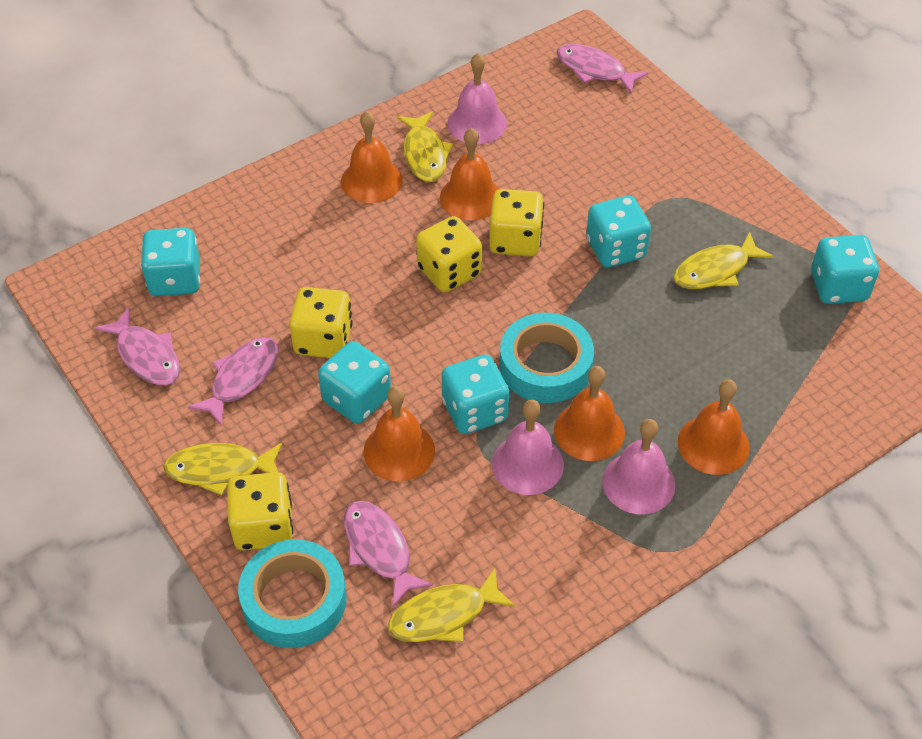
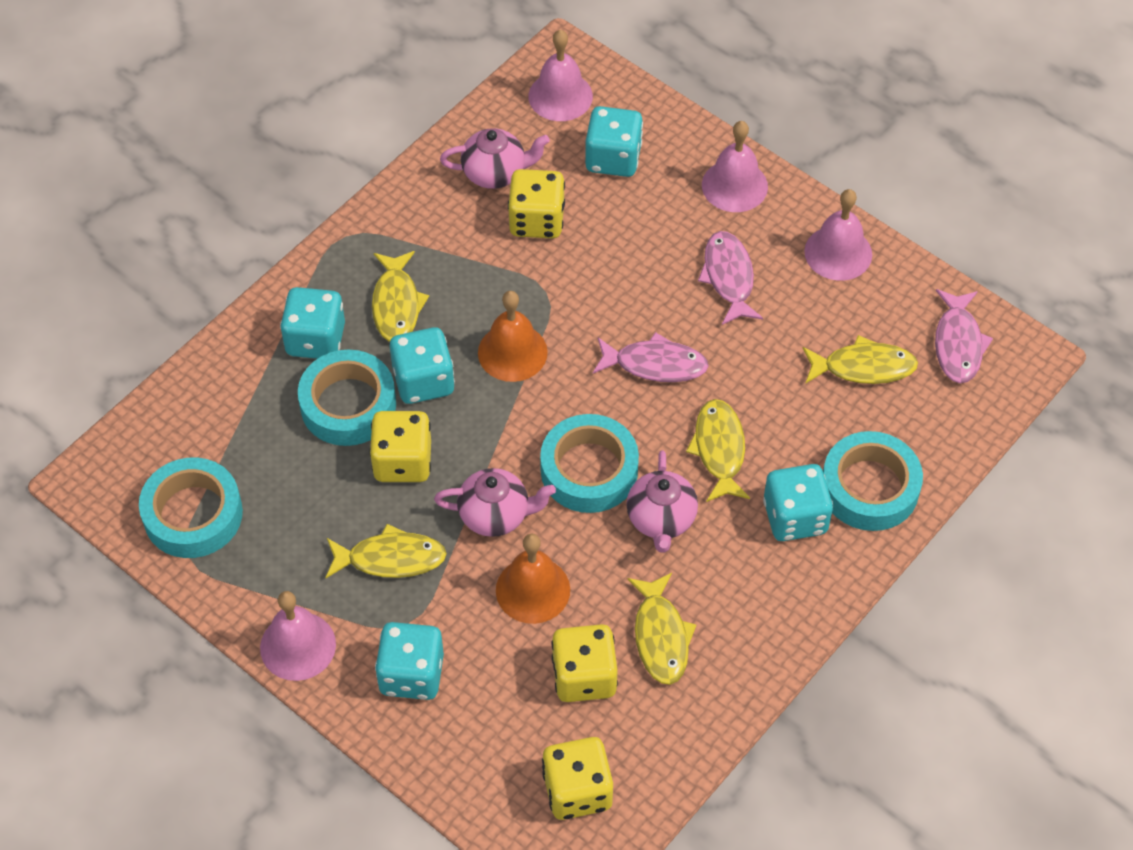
orange bell: [341,111,403,203] [363,386,435,481] [440,128,499,220] [554,366,625,461] [678,379,750,475] = 5 -> [478,291,548,382] [496,534,570,624] = 2
pink bell: [447,53,507,144] [492,400,564,495] [602,419,676,514] = 3 -> [260,591,336,681] [528,30,593,121] [702,121,768,212] [804,189,872,281] = 4
pink fish: [95,307,181,385] [188,337,279,426] [344,501,433,607] [556,44,648,94] = 4 -> [593,332,709,382] [698,231,763,325] [935,289,993,383] = 3
pink teapot: none = 0 -> [434,468,556,537] [440,128,550,189] [626,450,698,553] = 3
turquoise tape: [238,539,346,648] [500,313,594,403] = 2 -> [139,458,243,558] [298,350,396,446] [540,414,639,513] [823,431,923,531] = 4
yellow fish: [163,443,282,496] [388,568,515,642] [397,112,453,182] [674,232,774,289] = 4 -> [326,524,447,578] [372,251,429,342] [627,573,696,685] [686,399,750,502] [803,335,918,384] = 5

